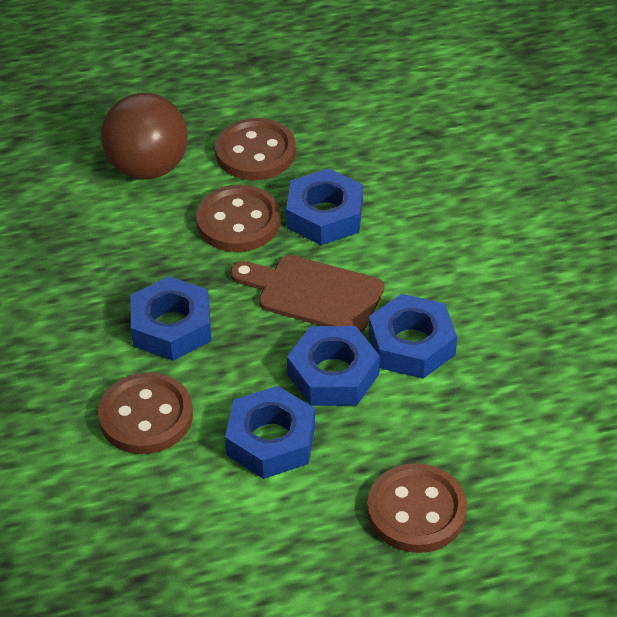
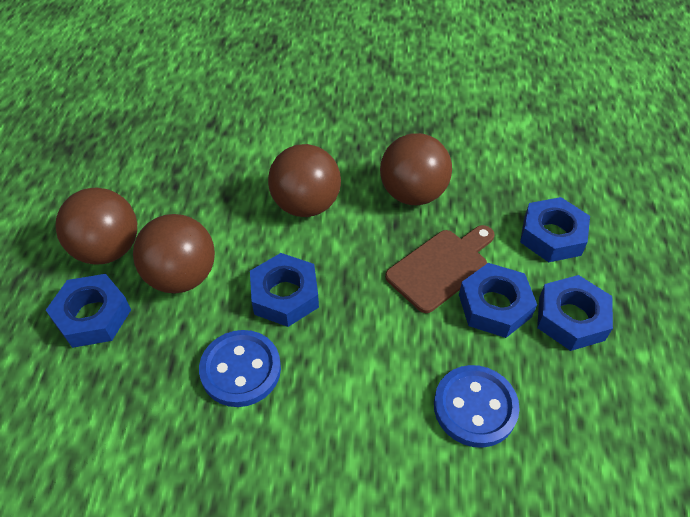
blue button: none = 0 -> [199,330,281,407] [434,365,520,448] = 2
brown ball: [101,93,188,179] = 1 -> [55,188,137,265] [133,214,215,293] [268,144,341,217] [380,133,452,205] = 4
brown button: [98,372,193,454] [196,185,280,252] [215,118,296,180] [367,463,467,553] = 4 -> none = 0

